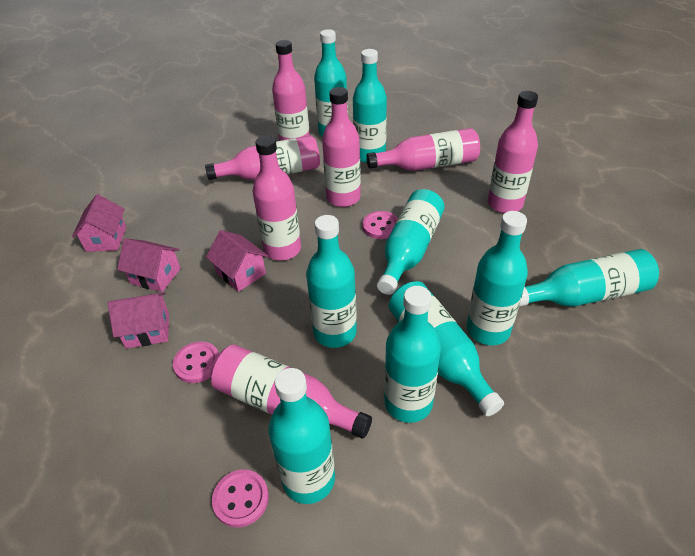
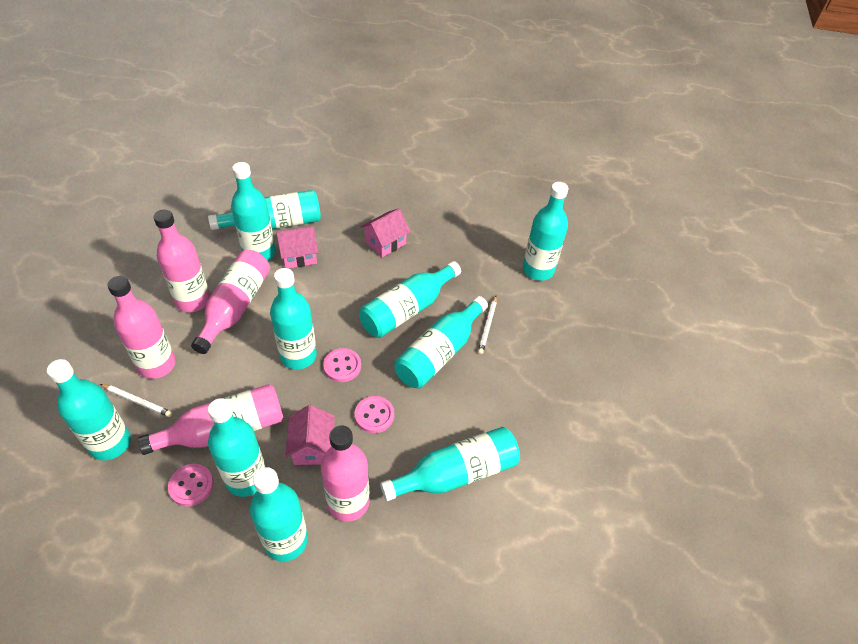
pink bottle: [205,135,320,180] [210,345,372,439] [253,135,301,261] [272,40,310,141] [322,87,361,207] [366,128,480,171] [488,91,538,213] = 7 -> [107,276,176,379] [138,384,283,455] [153,210,210,312] [191,250,270,354] [321,425,370,522] = 5
pink house: [72,194,126,252] [108,292,169,349] [117,238,181,292] [206,230,268,292] = 4 -> [276,226,318,268] [285,405,335,465] [361,208,411,257] = 3
turquoise bottle: [268,368,335,504] [306,215,357,348] [314,29,348,137] [353,49,387,163] [377,189,445,295] [384,286,441,423] [389,281,504,416] [467,211,528,345] [519,249,659,307] = 9 -> [47,359,131,460] [208,190,321,230] [208,398,265,497] [231,162,276,261] [250,467,308,562] [270,268,317,370] [359,261,461,338] [380,427,520,501] [394,296,488,389] [523,182,568,281] = 10
white pencil: none = 0 -> [100,384,172,417] [478,296,497,354] = 2

